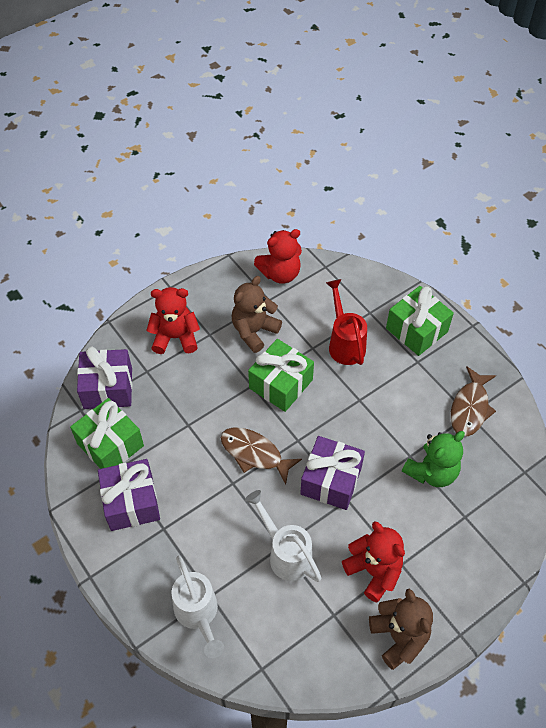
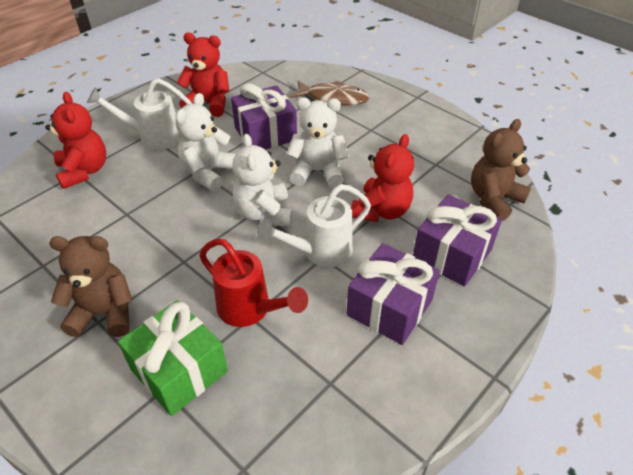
brown fish: [221,427,302,484] [451,366,496,437] = 2 -> [290,80,369,106] = 1
green gift: [70,398,144,469] [248,339,314,412] [386,286,454,356] = 3 -> [118,300,228,416] = 1
green teddy bear: [402,431,465,487] = 1 -> none = 0
white teddy bear: none = 0 -> [175,93,236,191] [232,134,292,226] [286,97,349,187] = 3

